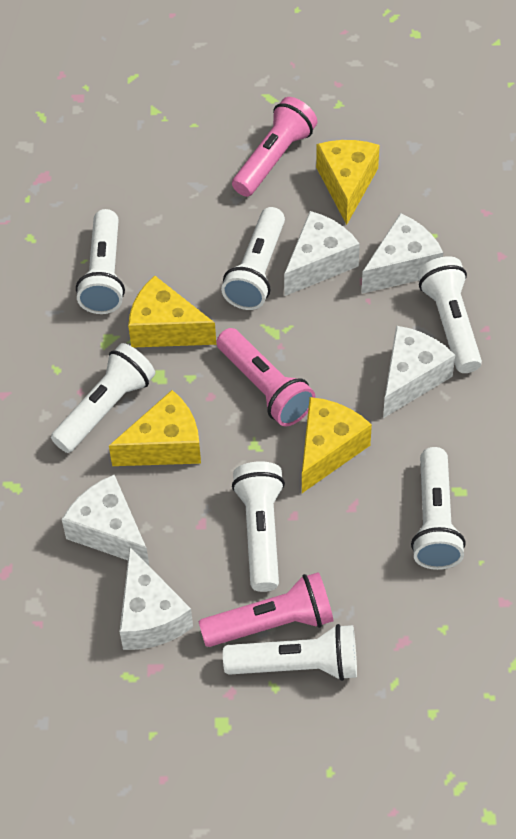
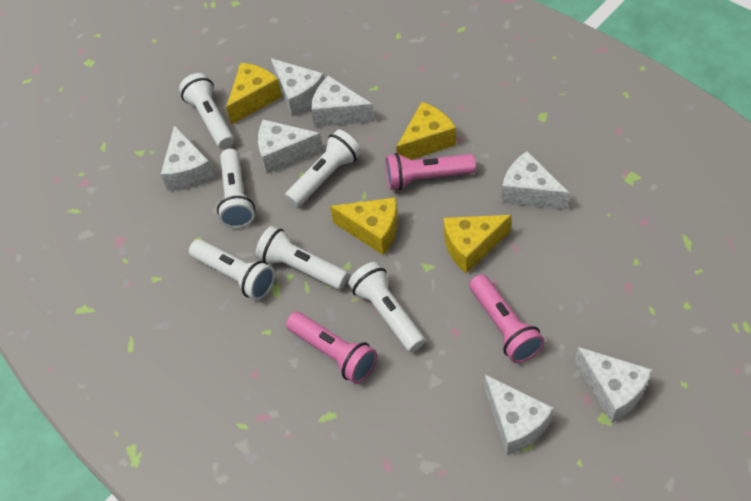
white cheese: [62,475,150,567] [120,547,193,650] [284,211,360,296] [361,213,443,294] [383,326,455,418] = 5 -> [161,125,215,191] [258,119,324,174] [271,58,325,117] [311,75,375,127] [484,375,554,455] [501,151,570,210] [575,347,652,423] = 7
white flashlight: [51,343,155,453] [76,209,125,314] [221,207,285,310] [223,624,357,681] [232,461,285,592] [411,447,466,570] [418,256,482,373] = 7 -> [179,73,234,149] [189,239,275,300] [217,149,255,228] [255,226,348,290] [285,129,361,207] [348,262,425,352] = 6

